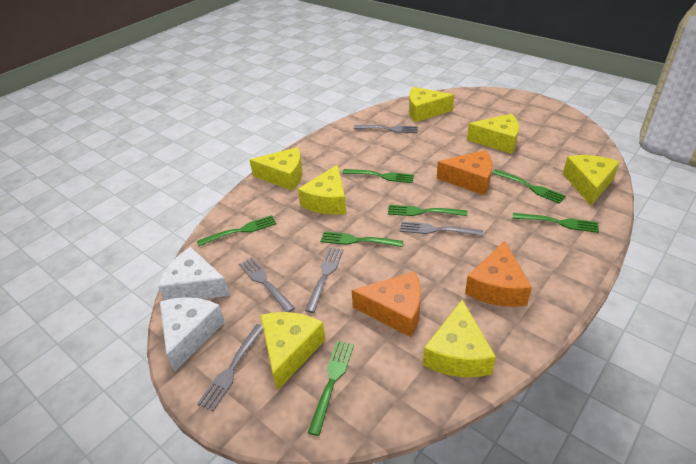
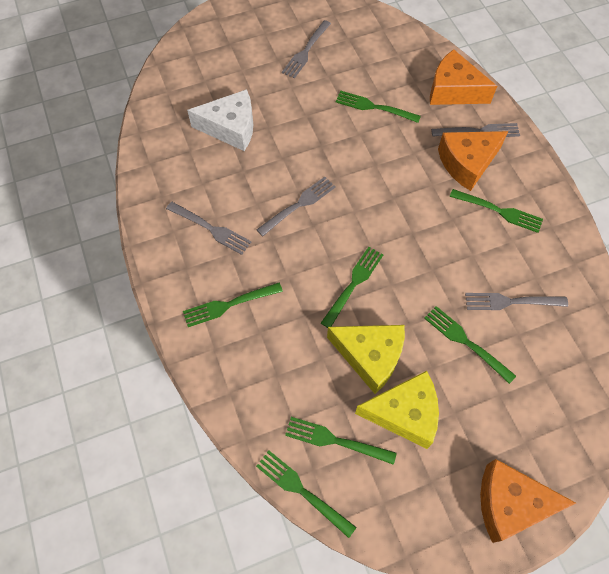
white cheese: [158,247,230,300] [160,297,225,371] = 2 -> [187,89,253,151] = 1
yellow cheese: [250,147,302,191] [261,312,325,391] [298,165,346,215] [409,87,454,122] [423,300,496,377] [467,114,519,154] [563,155,620,205] = 7 -> [327,325,405,394] [355,371,439,449] = 2

